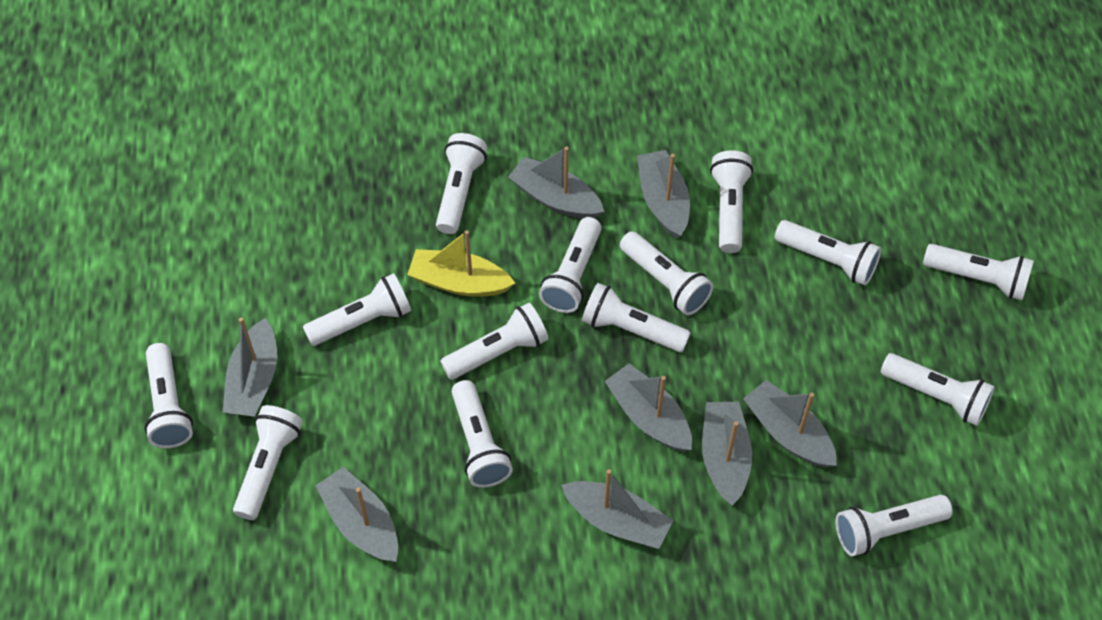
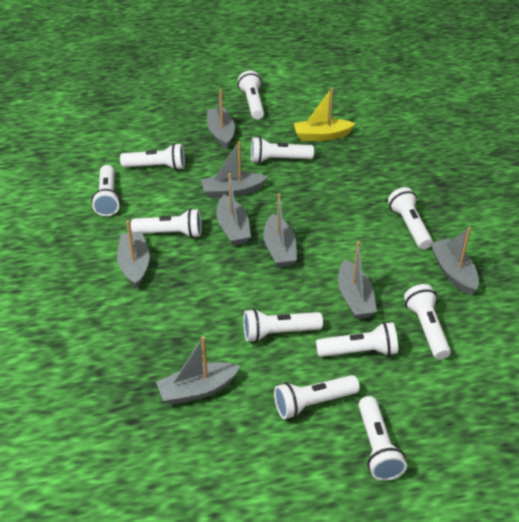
white flashlight: [144,343,193,448] [233,405,303,520] [303,273,411,346] [436,133,487,234] [440,303,549,380] [452,380,513,488] [539,217,602,313] [582,283,690,352] [620,231,714,315] [710,150,753,253] [775,220,881,286] [836,495,953,556] [881,353,995,426] [923,244,1034,301] = 14 -> [91,165,121,216] [120,143,185,170] [131,208,202,238] [238,71,264,119] [243,309,323,342] [251,137,314,163] [274,375,360,419] [316,322,398,357] [359,396,407,481] [388,187,433,249] [404,284,451,360] = 11

